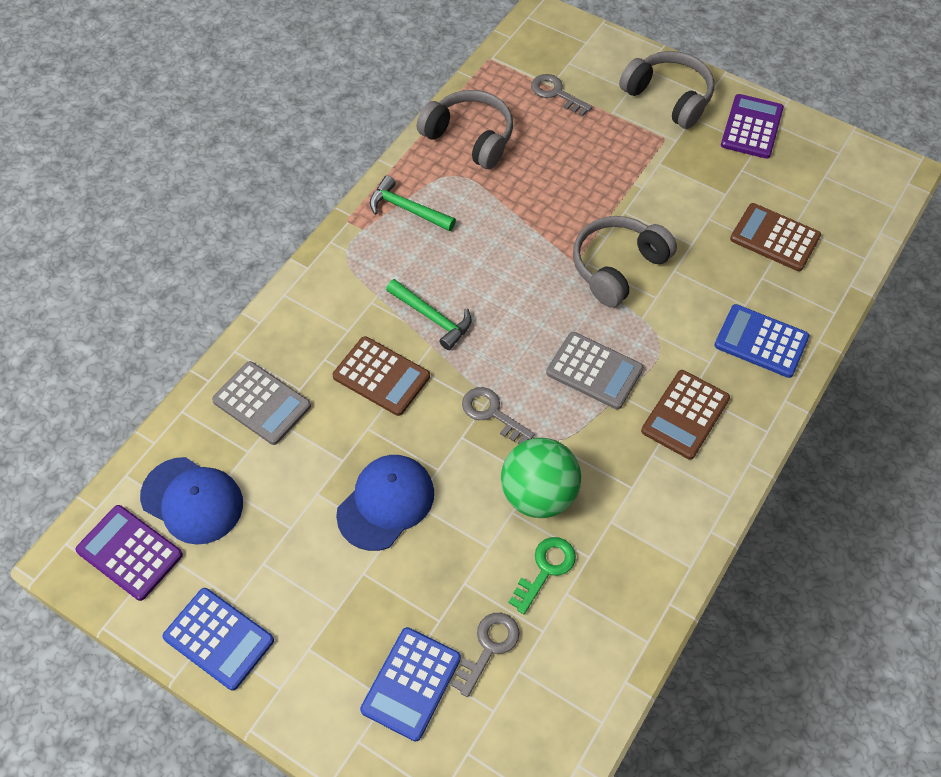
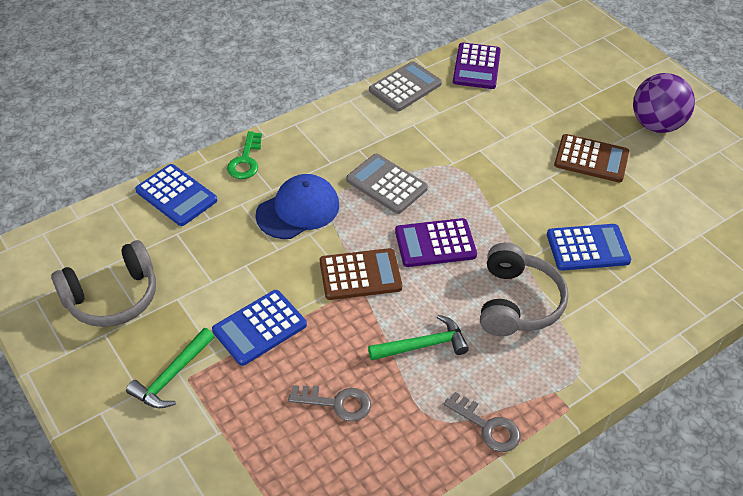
blue cap: [140,457,243,545] [336,455,434,551] = 2 -> [255,174,339,239] = 1
brown calculator: [333,336,430,416] [641,370,730,460] [730,203,821,271] = 3 -> [320,248,402,300] [554,134,629,183] = 2
green ball: [501,438,581,518] = 1 -> none = 0
grey headphones: [417,90,513,169] [573,216,677,307] [619,51,714,129] = 3 -> [51,240,156,327] [480,243,568,336] = 2
grey key: [451,613,520,697] [462,387,535,444] [531,74,592,116] = 3 -> [288,385,371,422] [444,392,520,452] = 2
purple ball: none = 0 -> [633,73,695,133] = 1

